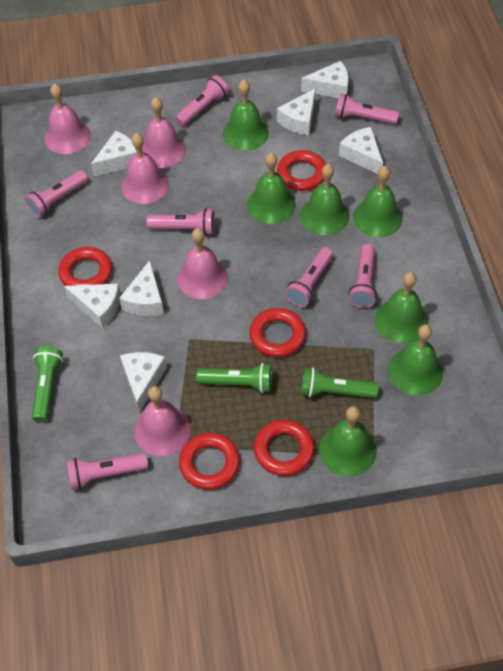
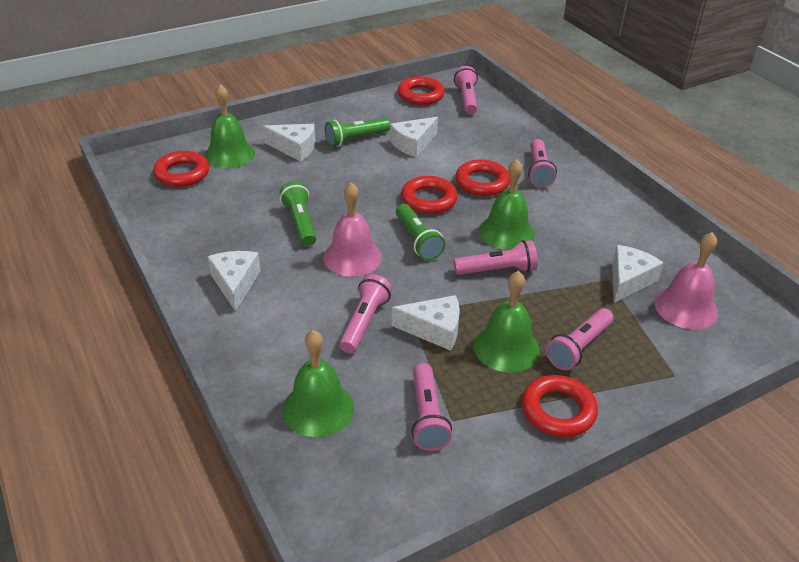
green bell: [223,80,269,151] [247,153,296,224] [300,164,349,235] [319,406,377,476] [353,166,403,237] [375,272,428,343] [388,325,443,396] = 7 -> [205,84,255,168] [283,330,354,437] [474,271,540,372] [479,159,535,250] = 4
pink bell: [45,83,91,154] [121,133,169,204] [135,386,191,456] [142,97,186,168] [177,228,228,299] = 5 -> [323,183,382,277] [654,232,718,329] = 2
pink flashlight: [25,170,88,218] [67,453,148,490] [146,208,215,236] [175,75,229,126] [285,247,333,307] [335,93,399,124] [349,244,377,308] = 7 -> [339,274,392,353] [411,363,452,451] [454,66,478,114] [454,240,538,275] [528,139,557,188] [546,308,614,370] = 6
white cheese: [64,283,121,328] [91,131,137,176] [119,260,164,316] [120,352,167,413] [277,88,316,135] [301,61,349,98] [339,127,383,174] = 7 -> [208,251,261,312] [263,124,315,161] [390,117,438,157] [392,295,460,351] [612,245,664,303] = 5

